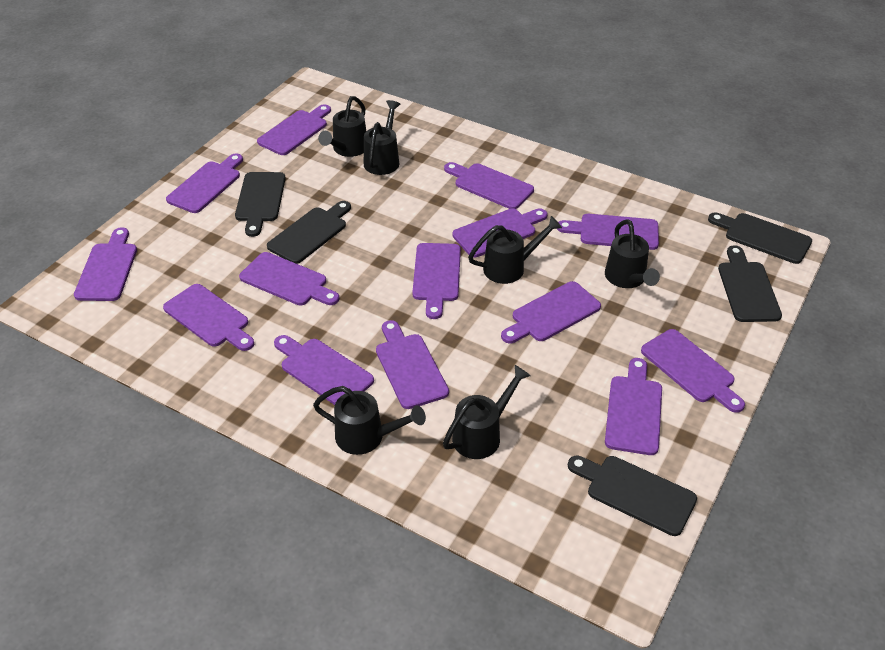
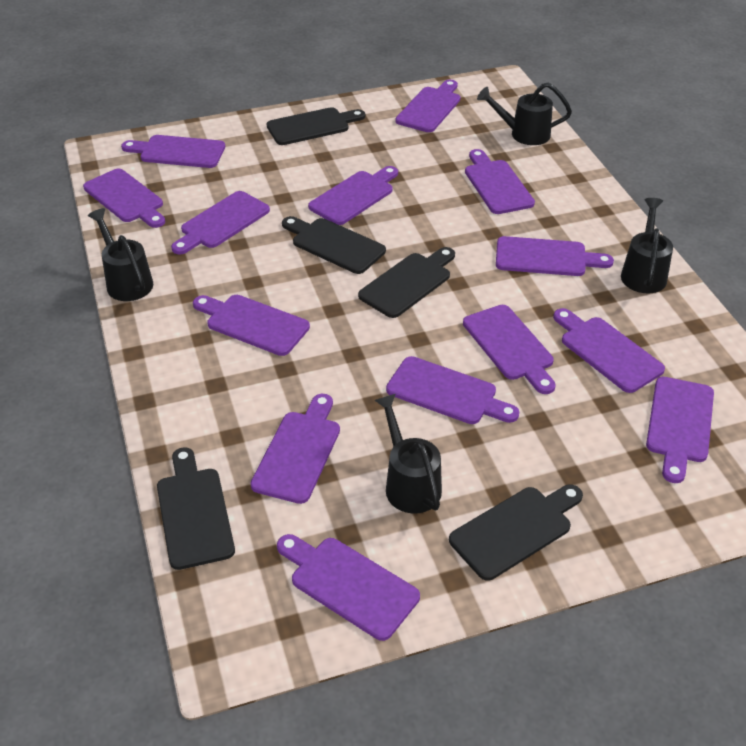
black watering can: [313,386,426,455] [318,96,366,157] [364,100,400,175] [443,365,531,459] [468,216,562,284] [605,219,660,288] = 6 -> [88,208,153,301] [374,394,442,514] [477,83,572,145] [621,198,673,293] = 4

